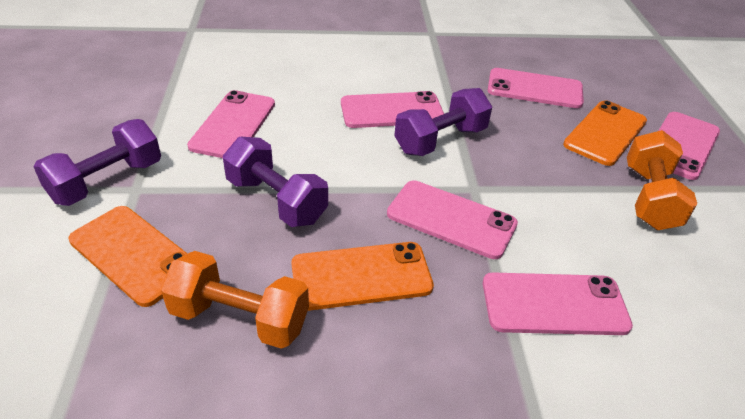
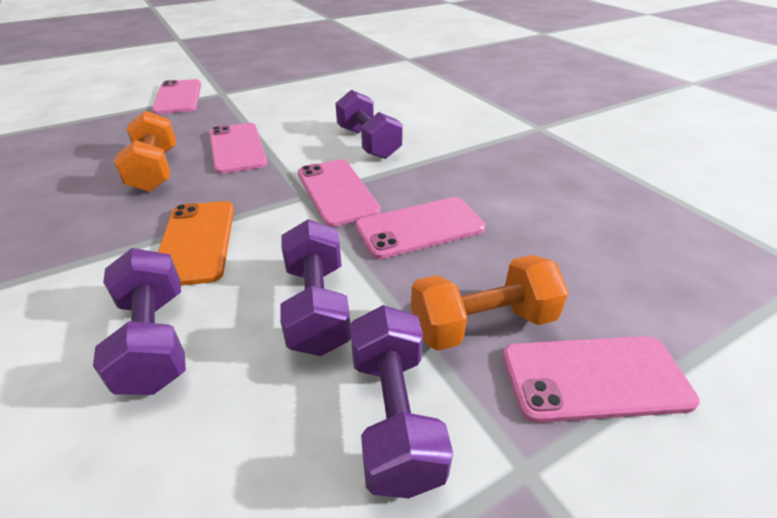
orange phone: [68,206,188,307] [291,242,434,311] [563,100,647,166] = 3 -> [158,201,234,286] = 1
pink phone: [187,90,275,158] [341,91,444,128] [387,180,518,259] [483,272,633,335] [487,68,584,108] [658,112,720,180] = 6 -> [152,79,201,114] [209,123,267,174] [298,159,381,227] [356,197,486,259] [503,336,700,423] = 5
purple dumbbell: [33,119,161,206] [223,137,328,227] [394,88,492,156] = 3 -> [93,248,186,395] [280,219,351,356] [335,90,403,159] [350,305,453,498] = 4

